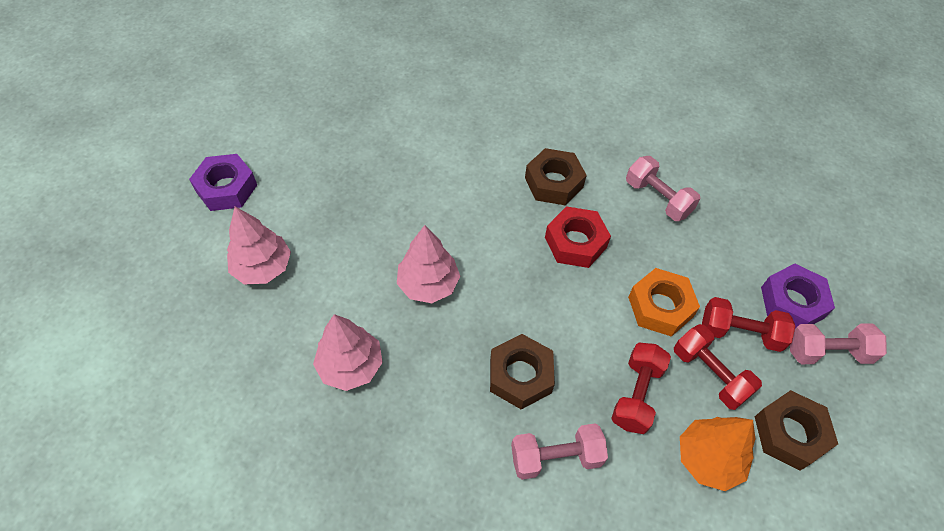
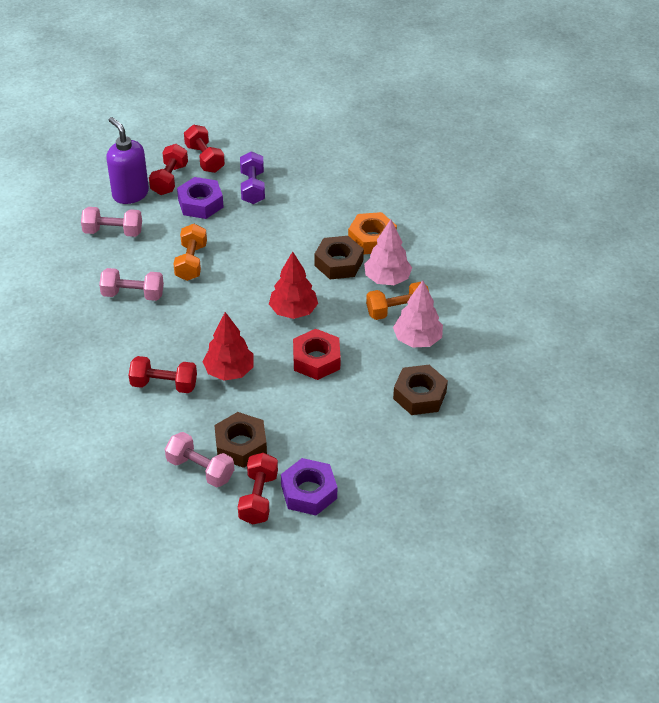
orange dumbbell: none = 0 -> [173,224,207,281] [366,282,429,320] = 2
orange tree: [680,417,755,491] = 1 -> none = 0
pink tree: [227,206,291,285] [313,314,383,391] [397,225,460,303] = 3 -> [364,220,412,285] [393,280,443,348] = 2
purple dumbbell: none = 0 -> [240,151,265,204] = 1
purple soap dispenser: none = 0 -> [106,117,149,204] = 1
red dumbbell: [611,342,671,434] [674,324,762,410] [702,297,795,352] = 3 -> [129,356,197,393] [149,144,188,195] [184,125,225,173] [238,453,278,525] = 4
red tree: none = 0 -> [203,312,254,381] [269,251,318,319] = 2

